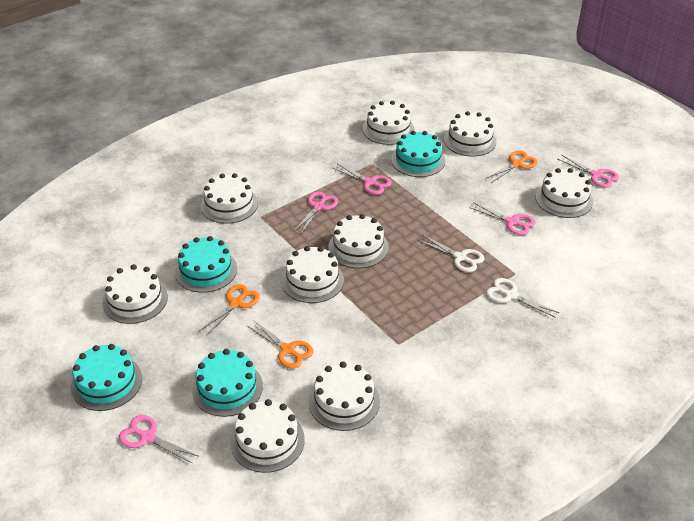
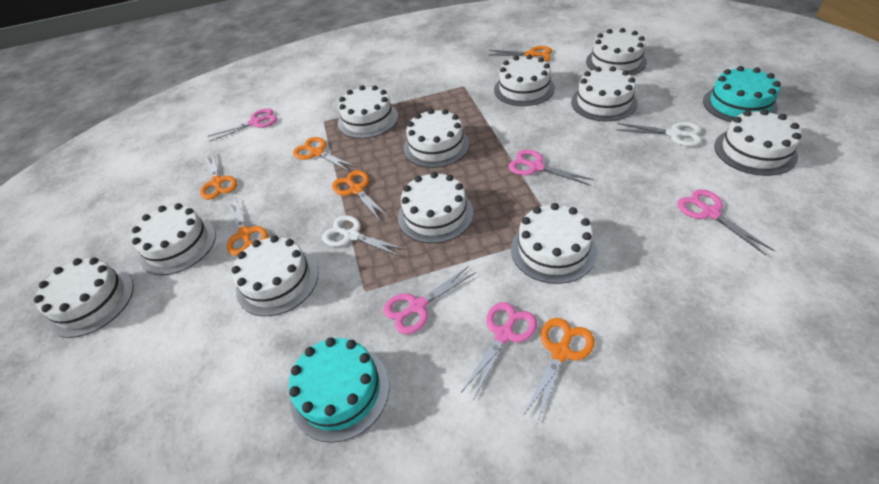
orange scissors: [199,284,260,336] [247,320,313,369] [485,151,538,183] = 3 -> [200,154,237,200] [227,198,268,256] [293,137,356,172] [332,170,389,221] [489,46,552,62] [523,318,595,423] = 6
turquoise cake: [71,344,142,411] [175,236,237,293] [192,349,263,417] [391,131,445,177] = 4 -> [289,337,389,443] [703,66,781,122] = 2
white cake: [103,264,168,324] [201,173,258,224] [230,399,305,473] [281,246,344,303] [308,362,380,431] [328,214,389,268] [363,101,414,145] [444,111,497,156] [535,168,593,218] = 9 -> [34,258,134,338] [132,203,216,275] [231,235,318,316] [338,85,398,139] [398,172,474,243] [404,109,469,168] [494,55,555,106] [511,203,597,284] [571,66,638,121] [586,28,647,75] [714,109,801,176] = 11

